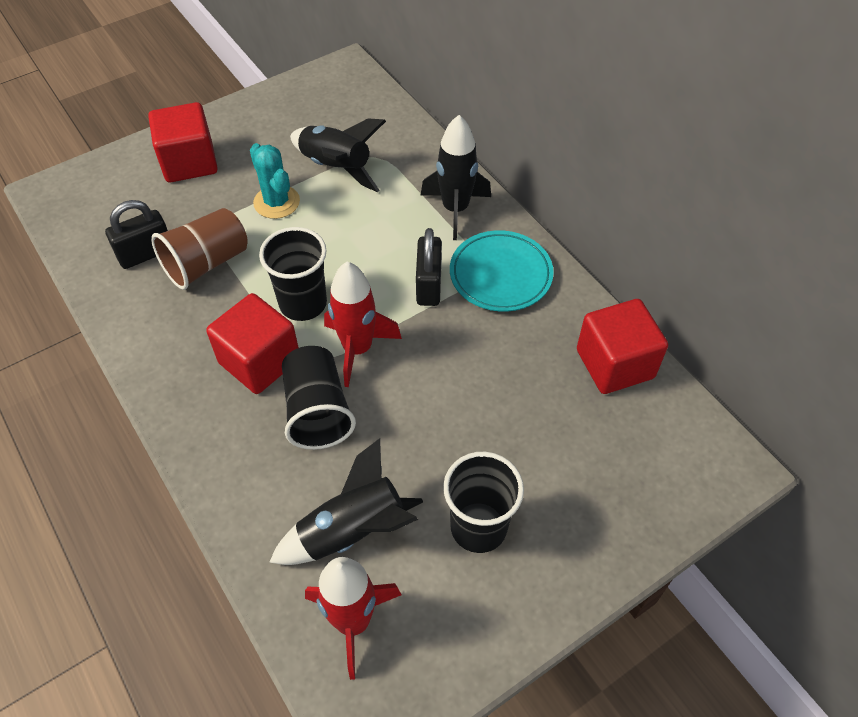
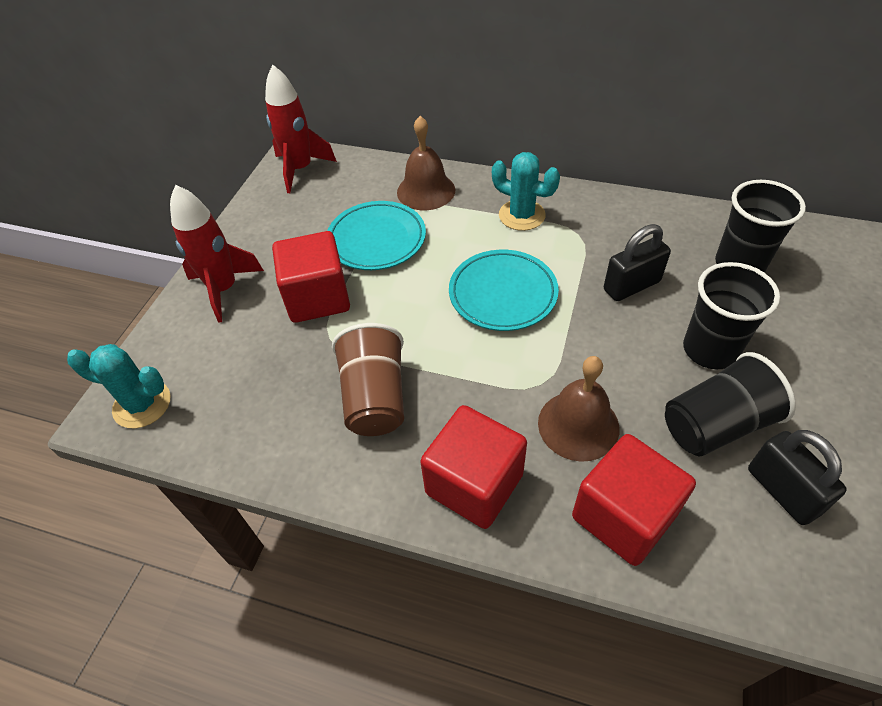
black rocket: [269,438,423,565] [290,118,386,192] [421,115,491,240] = 3 -> none = 0
brown bell: none = 0 -> [397,116,455,210] [538,356,619,462] = 2
turquoise cactus: [250,143,300,219] = 1 -> [67,344,171,428] [492,152,560,231] = 2
turquoise plate: [450,230,554,312] = 1 -> [327,201,426,270] [449,250,559,331] = 2

